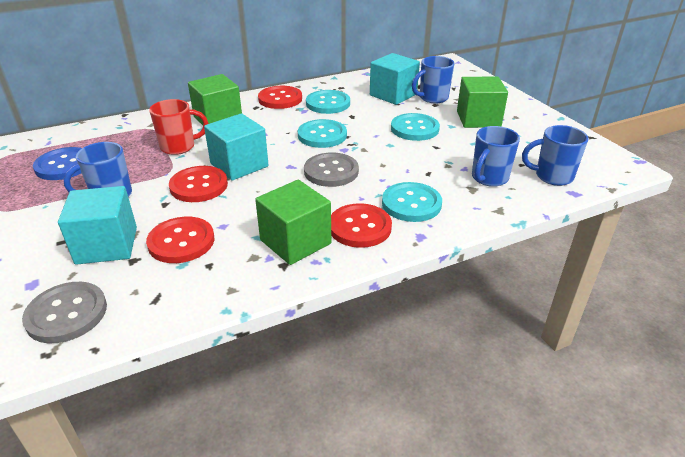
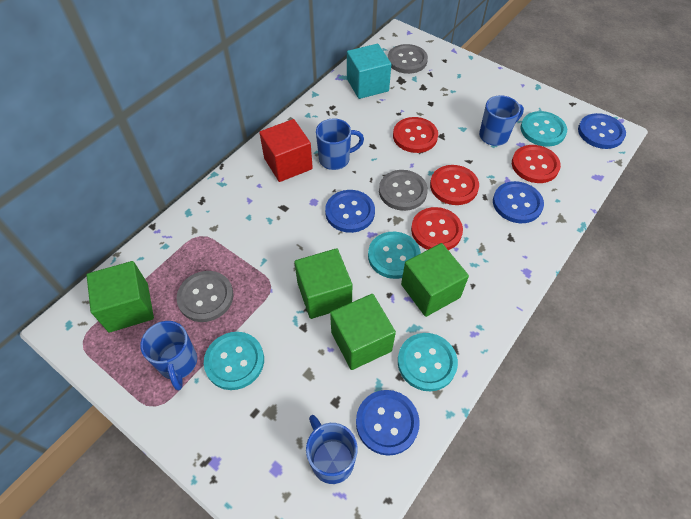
blue button: [33,147,82,180] = 1 -> [325,190,375,233] [356,390,420,456] [493,181,544,223] [578,113,626,149] = 4
green cube: [188,74,242,125] [255,180,332,265] [457,77,508,128] = 3 -> [87,261,154,333] [294,248,352,319] [330,294,396,370] [401,243,469,317] = 4
grey button: [22,282,107,344] [304,152,359,187] = 2 -> [176,271,234,322] [379,170,428,211] [388,44,428,74] = 3
red cube: none = 0 -> [259,119,313,182] = 1
red mug: [149,99,208,155] = 1 -> none = 0
turquoise cube: [58,186,137,265] [204,113,269,181] [370,53,420,105] = 3 -> [347,44,391,99] = 1

